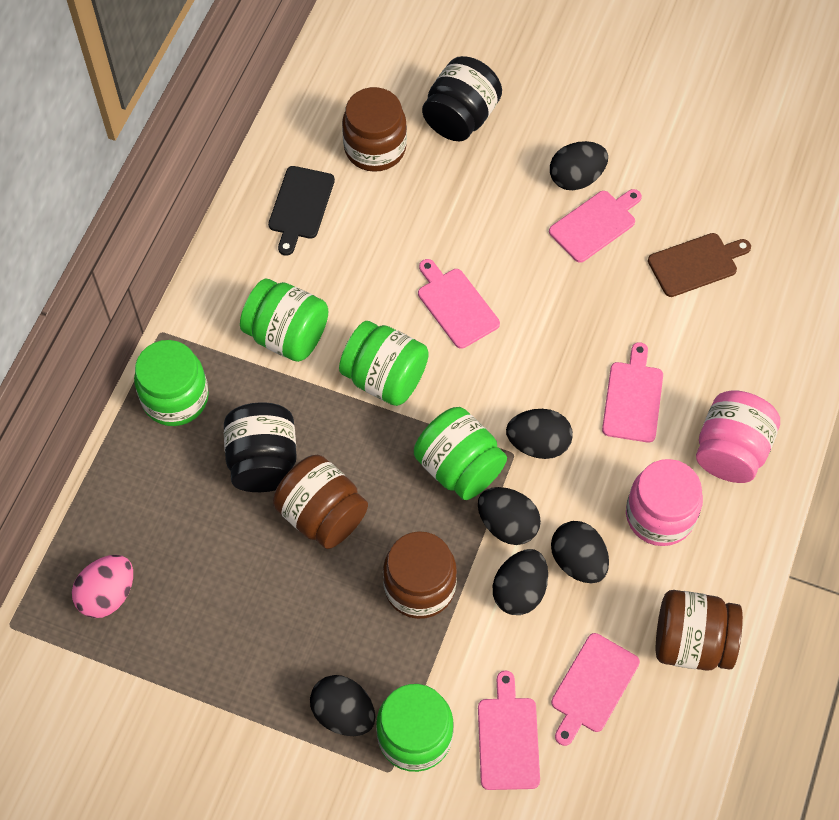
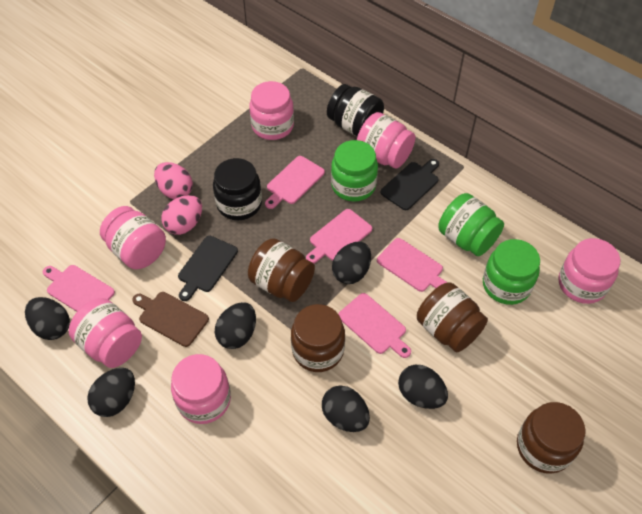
black cutting board: [268,166,335,256] = 1 -> [178,236,238,301] [380,159,439,210] = 2
green jar: [134,340,209,426] [240,279,328,362] [339,321,429,406] [376,684,454,772] [414,407,507,500] = 5 -> [331,140,378,202] [438,193,504,256] [483,239,540,305] = 3
pink egg: [72,555,133,618] = 1 -> [154,162,193,199] [161,195,202,235] = 2
pink jar: [626,459,703,546] [696,391,780,483] = 2 -> [69,298,142,368] [100,206,166,269] [171,354,231,424] [249,81,294,140] [357,112,415,169] [558,238,620,304] = 6

